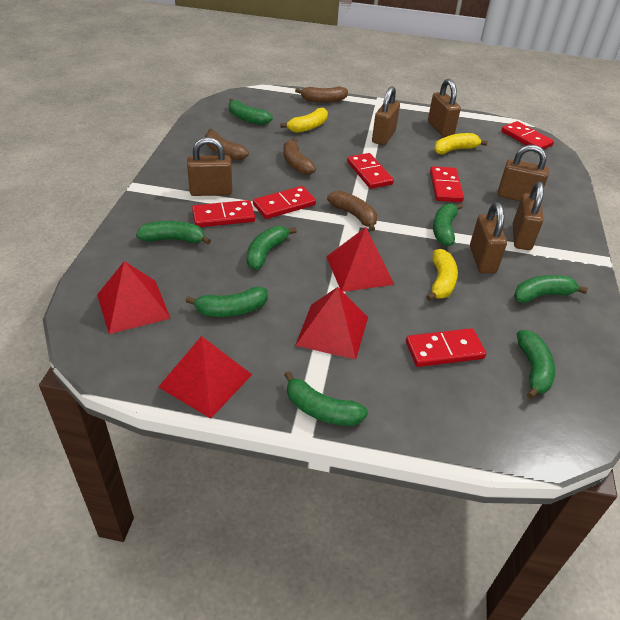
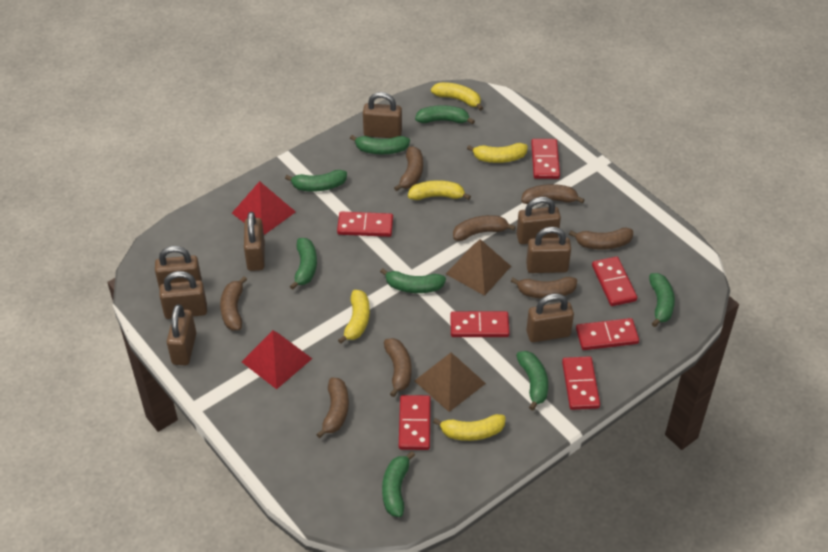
brown banana: [205,129,249,160] [283,138,316,175] [295,86,348,103] [327,191,377,231] = 4 -> [220,276,247,330] [316,377,349,438] [384,338,411,397] [394,146,423,191] [453,215,516,241] [511,277,577,299] [521,184,584,204] [569,228,633,250] = 8
brown padlock: [187,137,232,196] [372,86,400,145] [428,79,461,137] [470,202,507,273] [498,145,549,201] [513,181,544,250] = 6 -> [155,246,202,288] [159,271,207,319] [167,304,196,365] [244,212,265,271] [363,92,402,138] [517,197,561,244] [526,227,571,273] [526,293,574,342] = 8
brown pyramid: none = 0 -> [415,352,486,412] [446,239,511,296] = 2
red domino: [192,200,255,227] [253,186,316,219] [347,153,394,189] [406,328,486,367] [430,166,464,202] [501,121,554,150] = 6 -> [337,211,393,237] [399,395,431,450] [450,311,510,337] [531,139,560,179] [562,356,600,410] [576,318,639,350] [592,257,637,306] = 7
red pyramid: [97,261,170,334] [158,336,252,419] [295,287,368,360] [326,227,395,292] = 4 -> [232,181,296,235] [242,330,312,389] = 2
yellow banana: [281,108,328,133] [426,249,458,301] [434,133,488,154] = 3 -> [338,290,370,344] [408,180,471,200] [431,82,483,111] [433,414,506,441] [467,143,528,163] = 5

